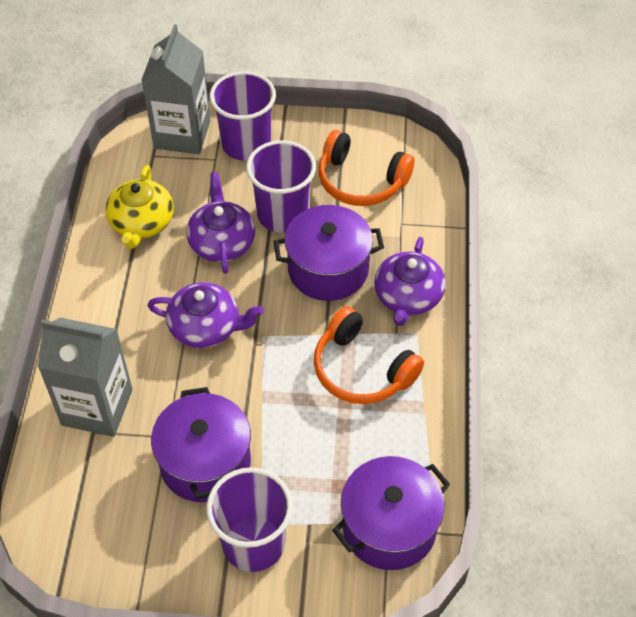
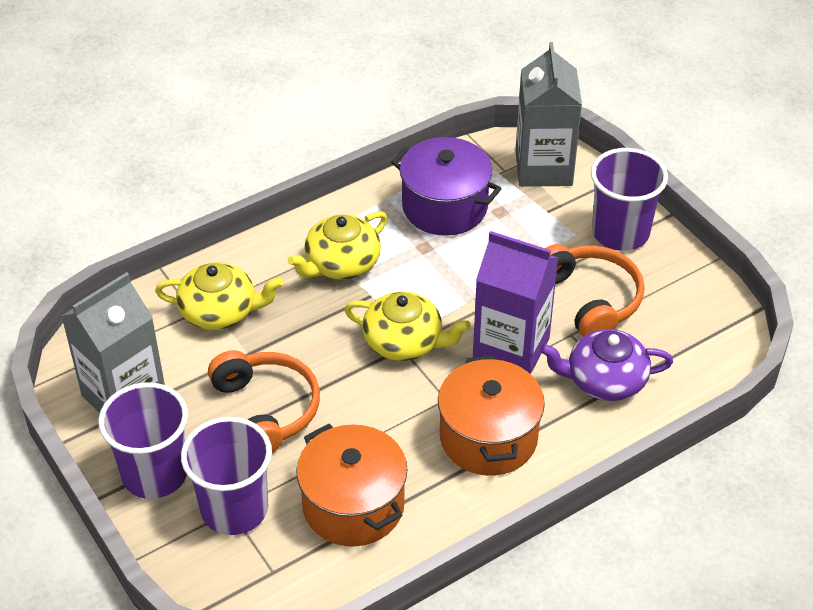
orange pot: none = 0 -> [296,424,408,547] [438,355,545,476] = 2
purple carton: none = 0 -> [473,231,558,374] = 1
purple pot: [151,387,251,503] [273,205,384,301] [332,456,450,570] = 3 -> [391,137,501,236] = 1
purple teapot: [147,282,264,348] [186,172,255,274] [374,237,446,326] = 3 -> [540,329,673,401] = 1
yellow teapot: [105,165,174,249] = 1 -> [155,262,283,330] [288,211,388,280] [344,292,471,361] = 3

